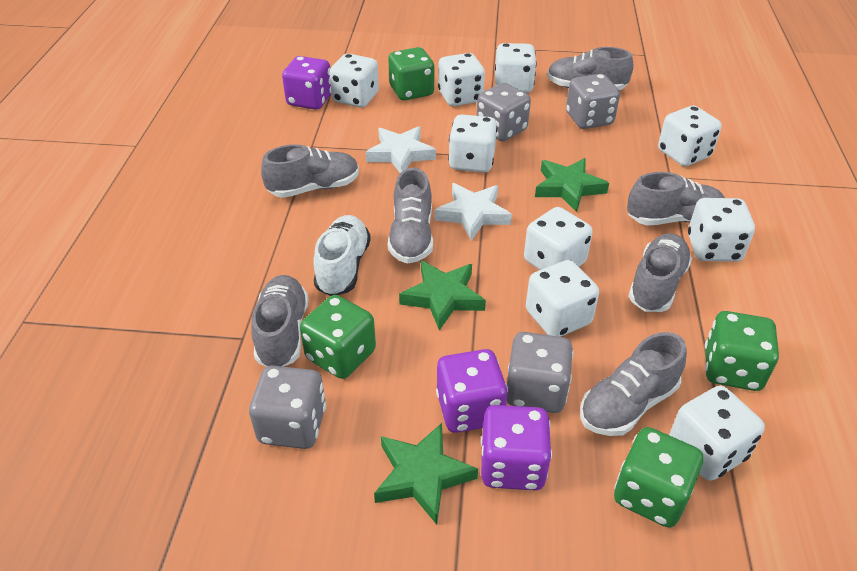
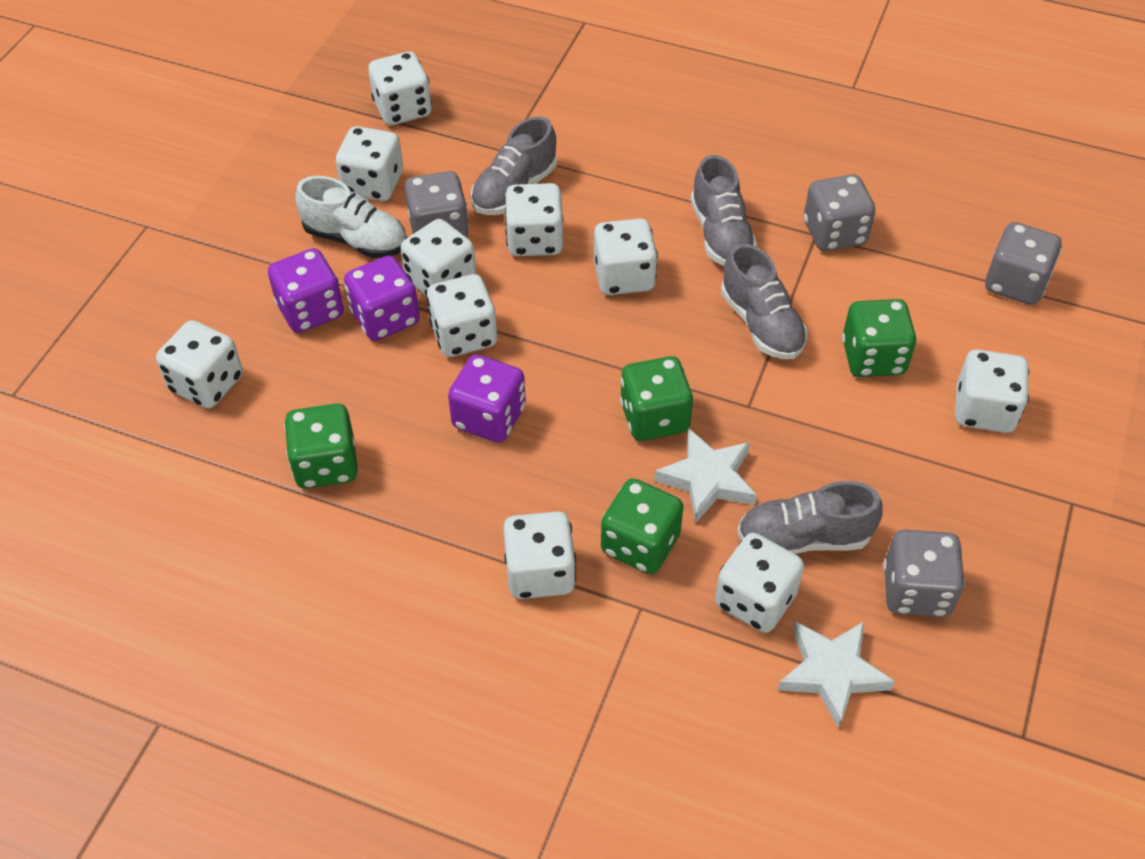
green star: [374,423,478,525] [399,260,486,331] [535,158,609,212] = 3 -> none = 0
grey shoe: [251,275,309,367] [261,144,359,198] [388,168,433,264] [547,47,633,90] [580,332,687,436] [627,172,725,225] [628,233,692,312] = 7 -> [471,117,557,215] [690,155,757,266] [721,243,808,359] [737,481,883,554] = 4
white dice: [329,54,379,107] [438,53,485,106] [448,114,497,172] [495,43,537,93] [524,207,593,270] [526,260,599,337] [658,106,722,166] [669,386,765,481] [688,198,755,262] = 9 -> [156,320,243,409] [336,126,403,201] [368,52,432,125] [401,219,476,296] [427,274,497,357] [503,511,576,599] [504,183,563,256] [594,218,658,295] [715,533,804,633] [955,349,1029,433] = 10

